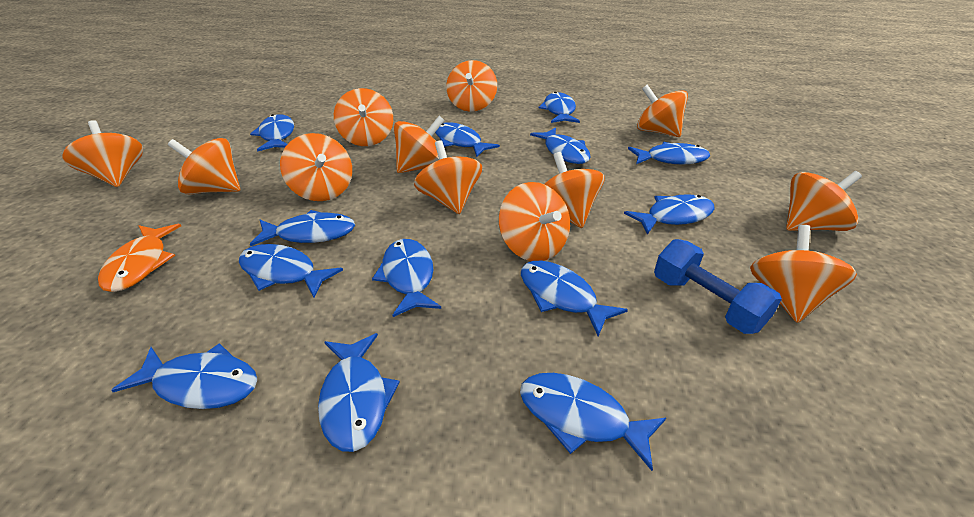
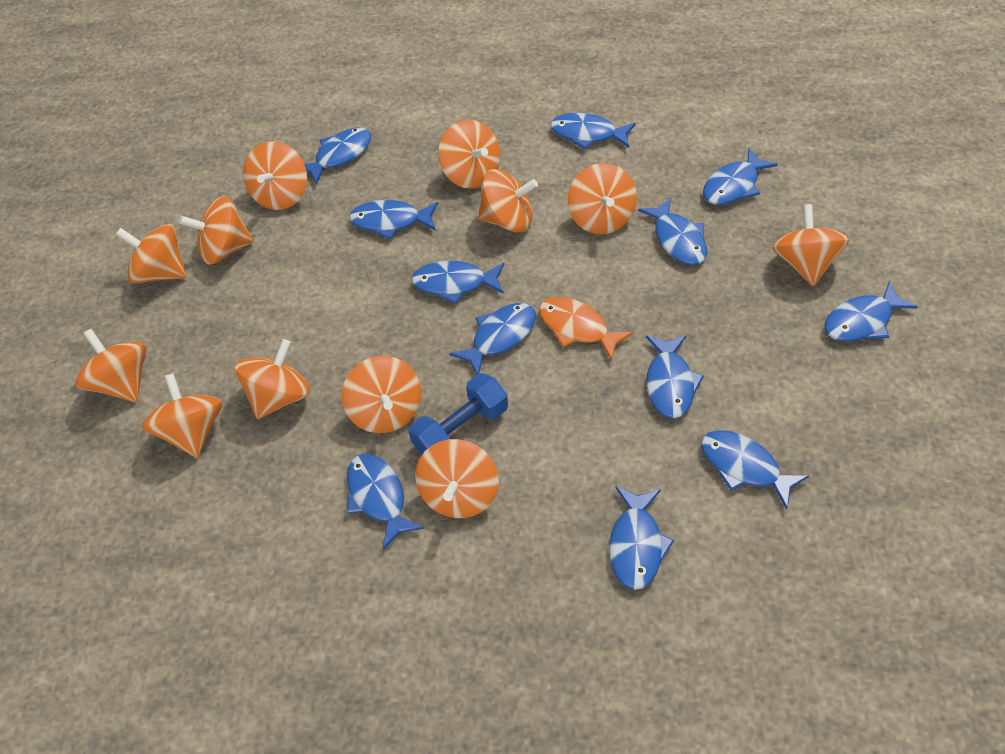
blue fish: [111,343,257,409] [239,244,343,298] [250,114,294,152] [250,210,355,246] [318,333,399,452] [372,239,441,317] [435,122,500,157] [520,373,666,471] [521,261,628,337] [530,127,591,164] [539,92,580,123] [624,194,714,235] [628,142,710,164] = 13 -> [304,127,371,184] [347,453,424,550] [349,200,438,239] [411,261,504,304] [450,303,536,374] [550,113,636,150] [609,487,674,590] [638,197,707,265] [646,335,704,418] [701,430,809,509] [703,148,778,205] [825,281,918,342] = 12

